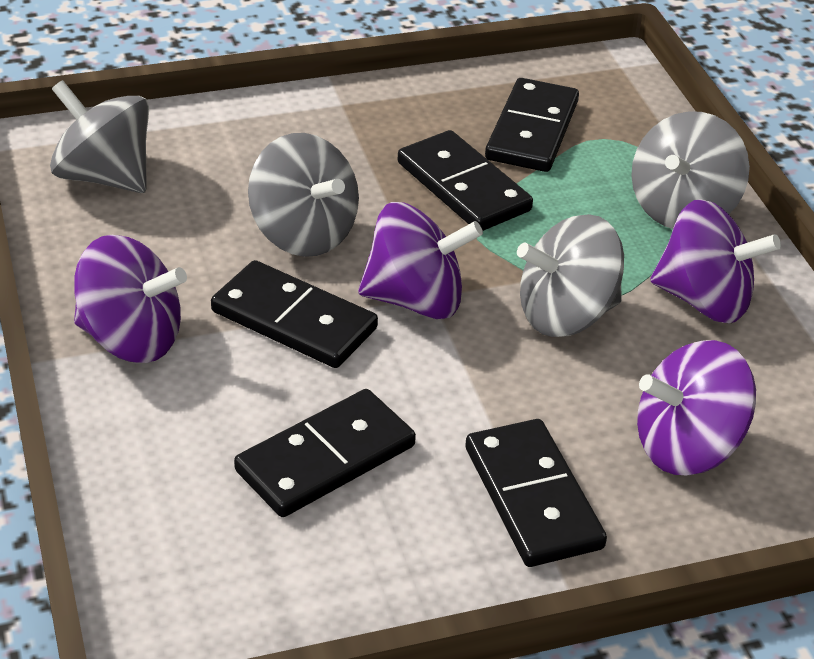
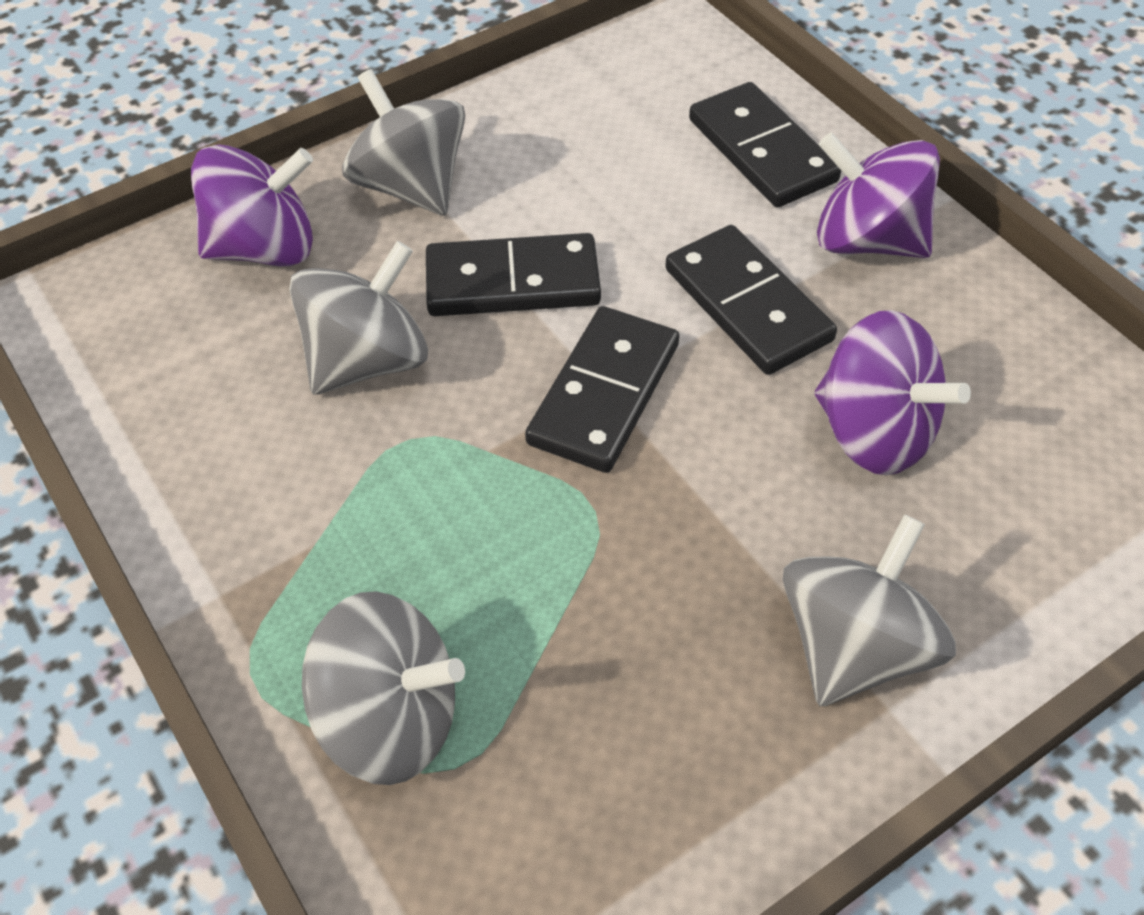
black domino: [211,260,378,368] [234,389,416,517] [398,130,533,231] [465,419,607,567] [485,78,579,172] = 5 -> [426,233,601,316] [525,306,679,473] [665,225,837,375] [689,82,841,207] = 4
purple spinning top: [74,235,187,363] [358,202,483,319] [637,340,756,475] [650,199,781,323] = 4 -> [191,144,313,266] [815,310,971,475] [817,132,940,258] = 3

